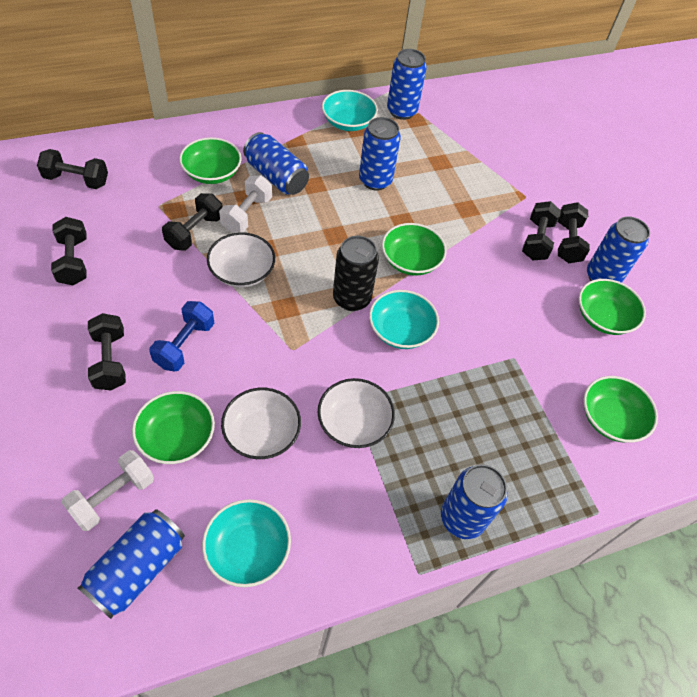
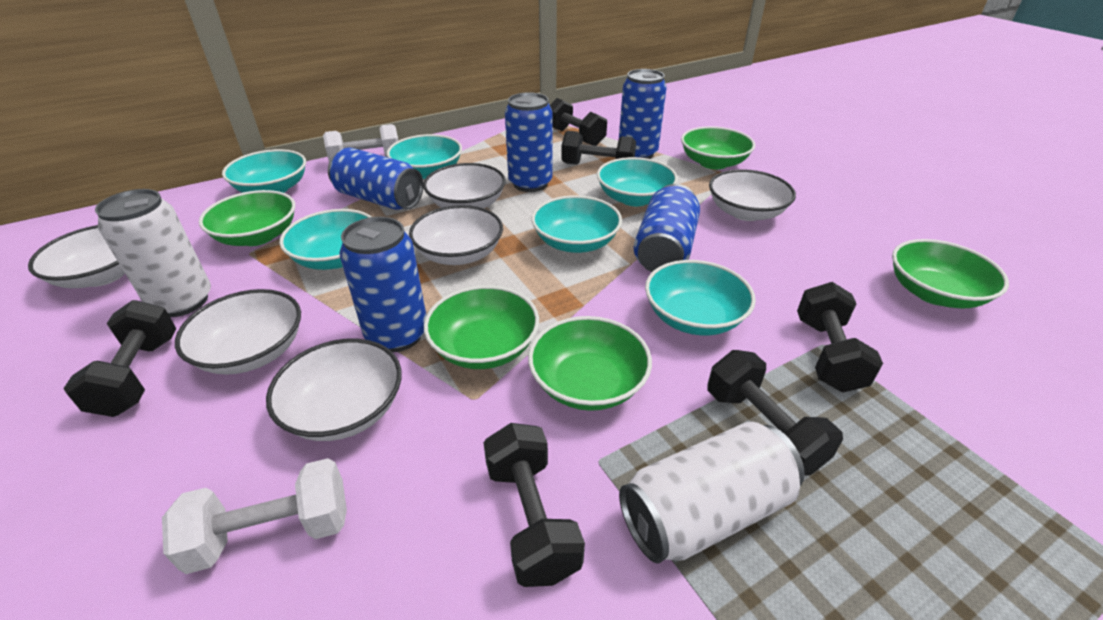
black can: [333,236,379,311] = 1 -> none = 0
blue can: [78,509,185,619] [243,132,309,195] [359,117,401,190] [387,49,427,120] [441,464,508,539] [587,216,650,283] = 6 -> [328,147,424,210] [339,217,426,352] [505,92,553,192] [619,69,667,159] [634,184,700,272] = 5
blue dumbbell: [149,301,215,371] = 1 -> none = 0
turquoise bowl: [202,499,291,587] [322,90,378,131] [369,290,439,349] = 3 -> [222,149,306,193] [279,209,372,270] [387,134,462,179] [531,195,622,253] [597,157,678,206] [645,260,756,335] = 6
white bowl: [207,232,275,287] [221,388,301,459] [318,378,395,448] = 3 -> [28,225,125,288] [175,289,301,375] [266,339,402,441] [409,205,503,265] [423,163,506,208] [709,169,796,221] = 6
white can: none = 0 -> [95,189,211,317] [619,421,805,564] = 2

